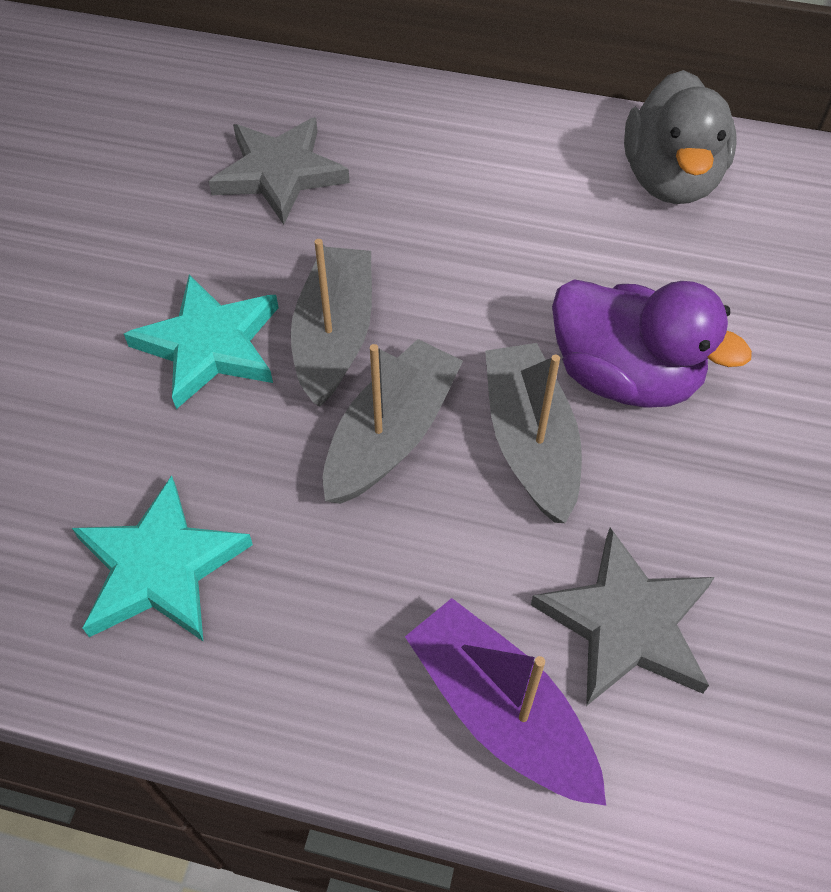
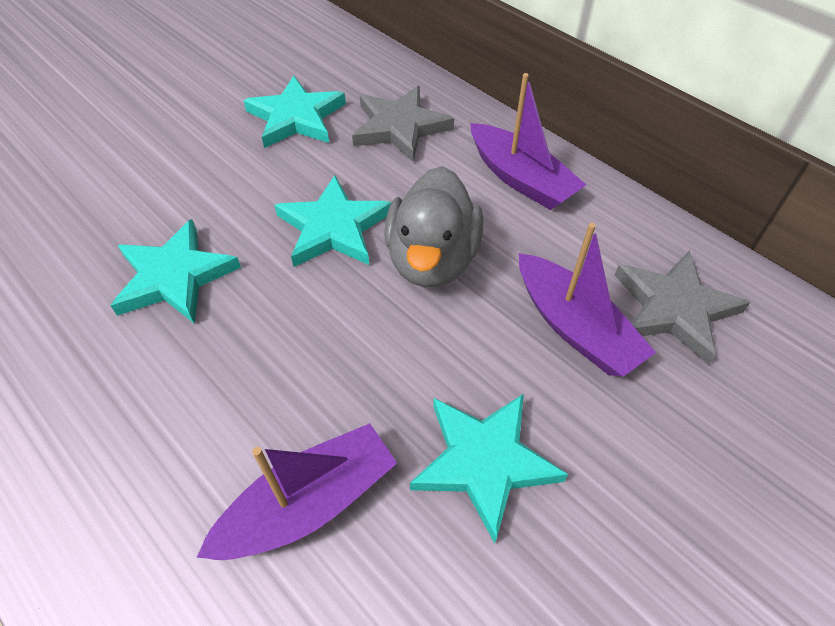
grey boat: [291,239,372,407] [323,339,463,504] [485,343,582,523] = 3 -> none = 0
purple boat: [405,598,606,806] = 1 -> [197,423,397,560] [470,73,586,210] [519,223,656,377] = 3
purple duck: [552,279,752,408] = 1 -> none = 0
turquoise star: [72,475,253,641] [124,275,278,409] = 2 -> [110,219,241,324] [243,75,346,148] [275,175,392,267] [410,393,568,543] = 4

